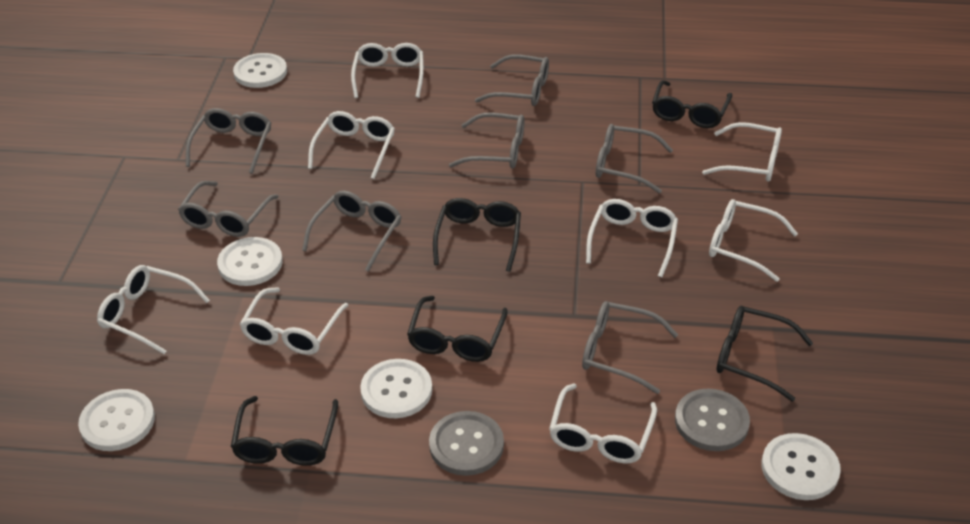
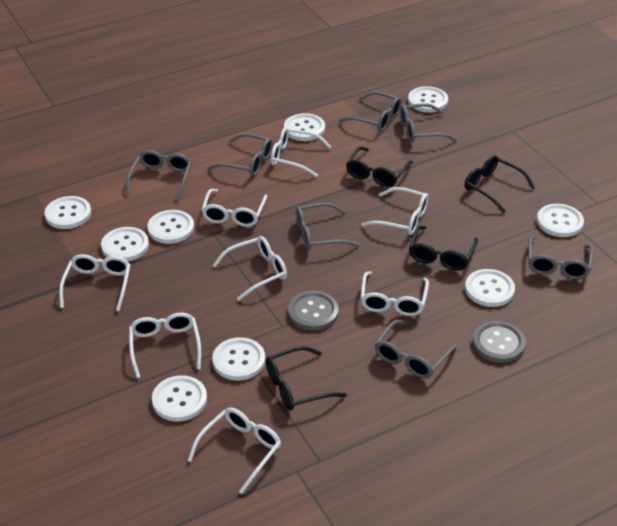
black glasses: [231,396,338,466] [407,296,508,362] [433,198,521,272] [652,80,732,128] [716,306,813,402] = 5 -> [266,346,347,411] [346,147,413,187] [409,226,478,271] [464,155,535,213] = 4
white button: [78,389,155,451] [217,237,283,286] [233,53,287,88] [360,359,432,418] [761,433,841,500] = 5 -> [45,196,91,229] [101,227,149,261] [147,210,194,244] [152,375,207,421] [212,337,265,381] [284,113,325,141] [408,86,448,113] [465,269,515,307] [537,204,584,237] = 9

